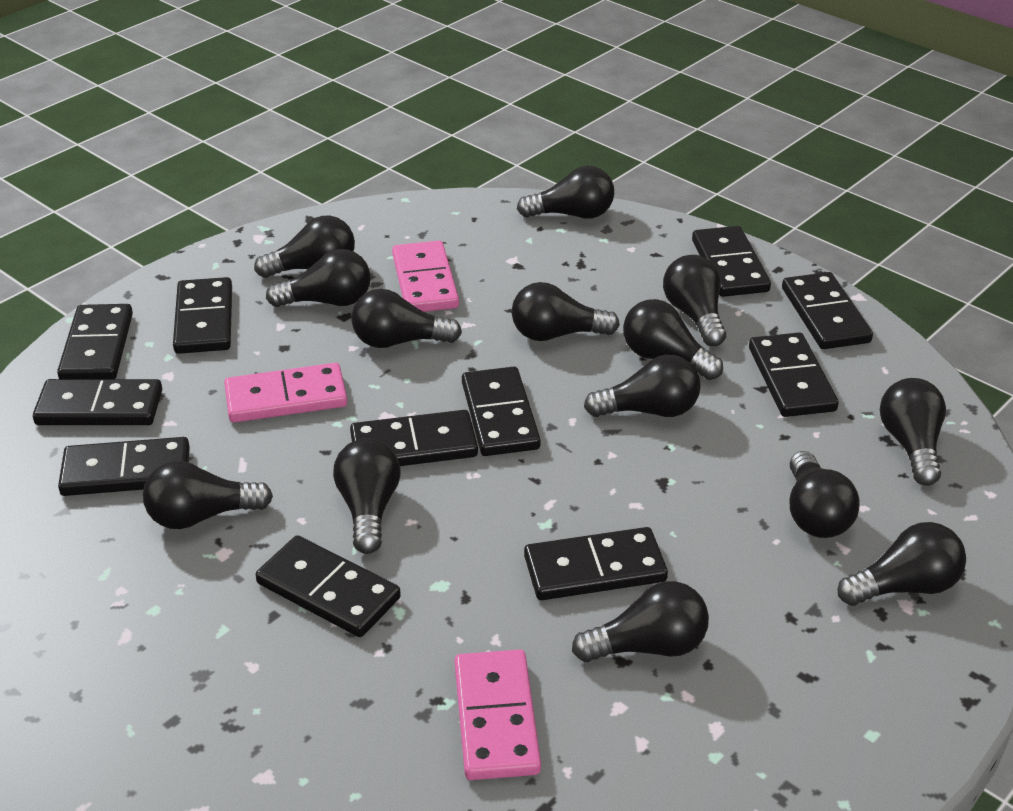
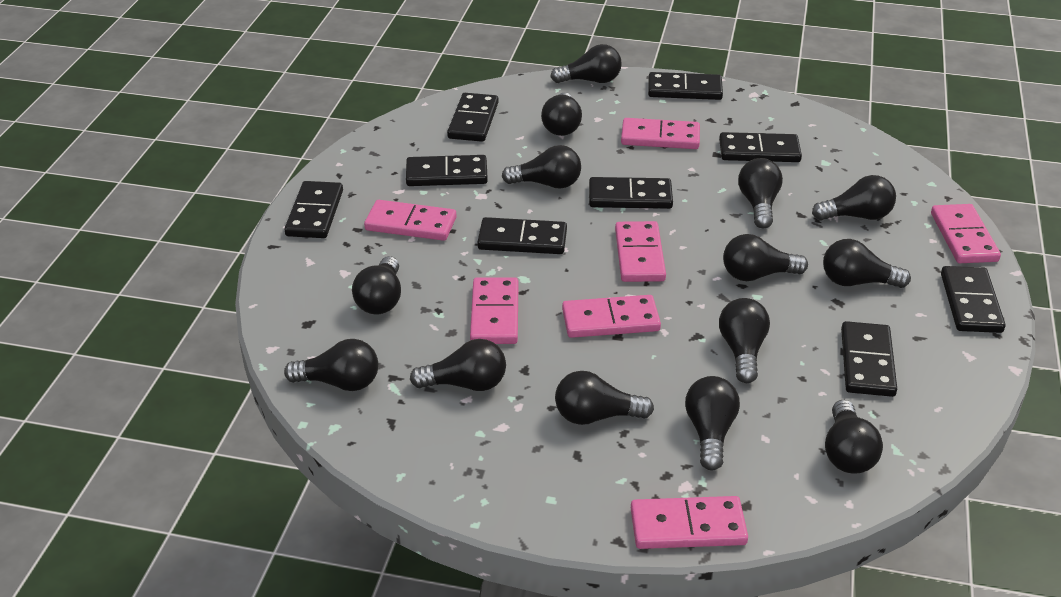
black domino: [33,379,162,425] [57,304,133,379] [58,437,190,496] [173,277,232,354] [256,535,401,637] [350,410,478,466] [462,367,541,456] [524,527,668,600] [692,226,771,297] [749,332,839,417] [782,272,873,349] = 11 -> [284,181,343,238] [406,155,488,186] [447,93,499,142] [477,217,567,254] [589,177,673,209] [648,72,723,100] [719,132,802,162] [841,321,897,397] [941,266,1005,333] = 9
pink domino: [224,363,347,423] [392,241,459,312] [454,649,541,780] = 3 -> [364,200,457,241] [470,277,518,344] [562,295,661,338] [615,221,666,282] [621,118,700,149] [631,496,748,549] [931,204,1001,263] = 7

